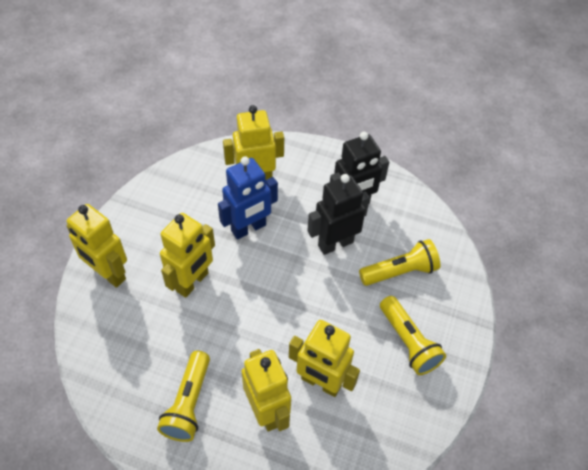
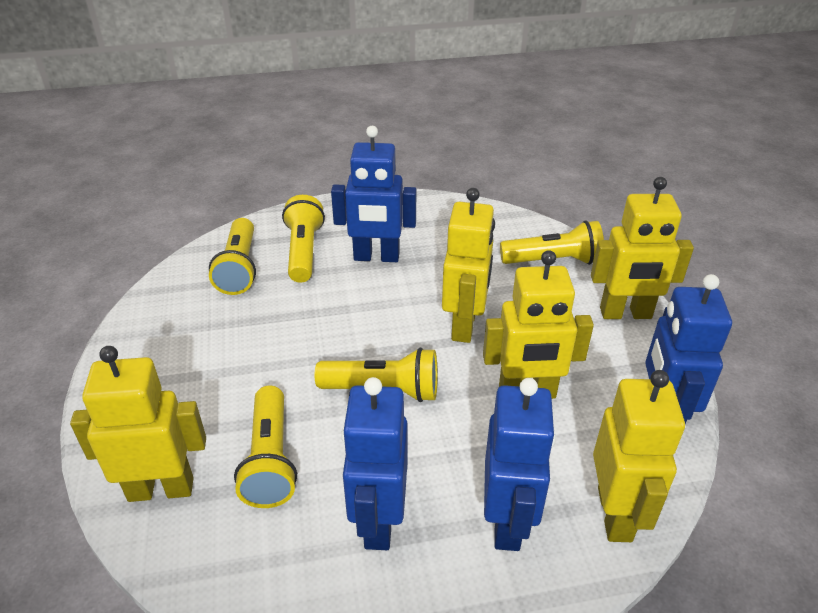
black robot: [307,174,370,255] [330,132,389,204] = 2 -> none = 0
blue robot: [218,156,278,240] = 1 -> [331,126,416,262] [341,377,407,550] [484,378,556,551] [645,274,732,424] = 4
yellow flashlight: [157,351,210,442] [359,239,440,286] [380,296,446,375] = 3 -> [209,218,256,295] [234,385,297,508] [282,195,325,283] [315,348,438,402] [500,220,604,265] = 5

